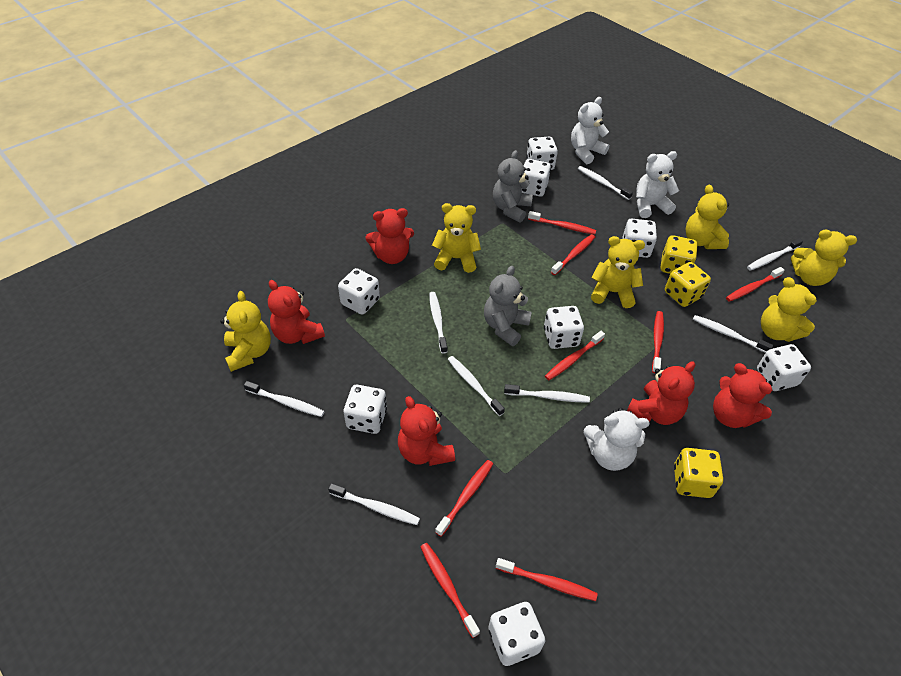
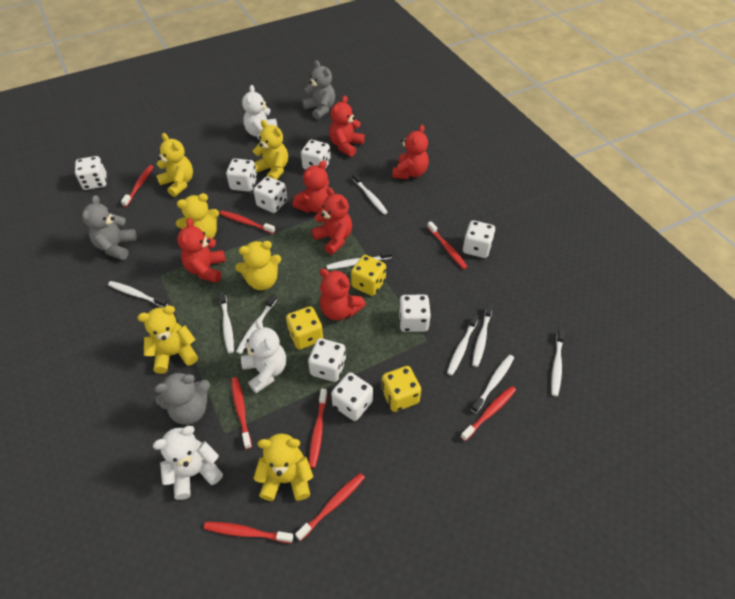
grey teddy bear: [484,266,532,346] [493,150,533,223] = 2 -> [82,195,137,260] [154,371,210,425] [302,60,335,119] = 3
red teddy bear: [268,280,325,344] [366,208,414,264] [398,396,455,466] [627,361,695,425] [713,363,772,428] = 5 -> [177,218,226,283] [292,160,329,213] [311,187,352,255] [319,268,366,321] [329,96,365,157] [392,125,429,179] = 6
white toothbrush: [244,381,325,417] [328,483,420,525] [429,292,448,354] [448,356,505,416] [504,384,590,403] [578,166,633,200] [693,315,773,353] [747,238,803,271] = 8 -> [108,281,168,307] [219,291,234,353] [236,294,277,354] [326,250,392,270] [352,173,388,214] [447,314,479,375] [471,355,514,413] [472,304,493,367] [551,329,565,396] = 9

